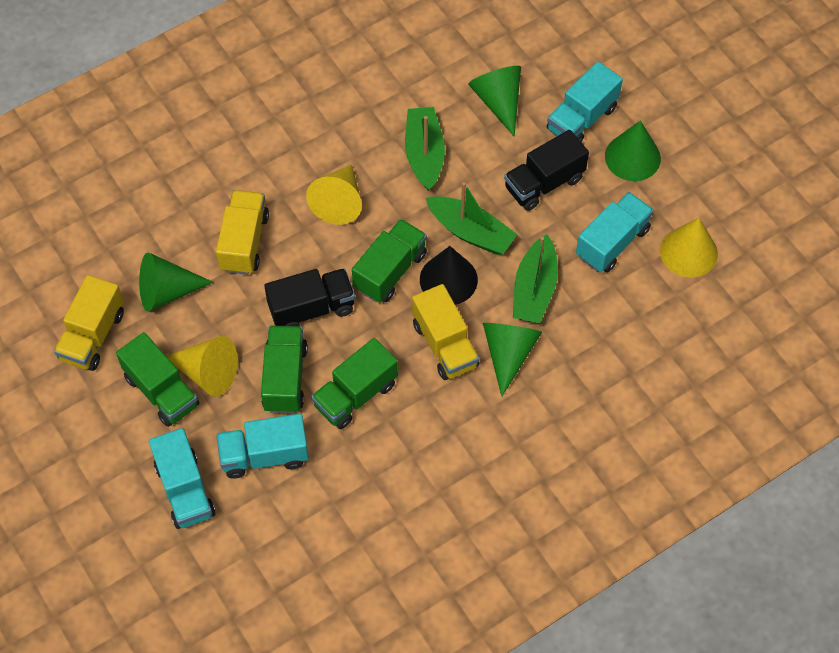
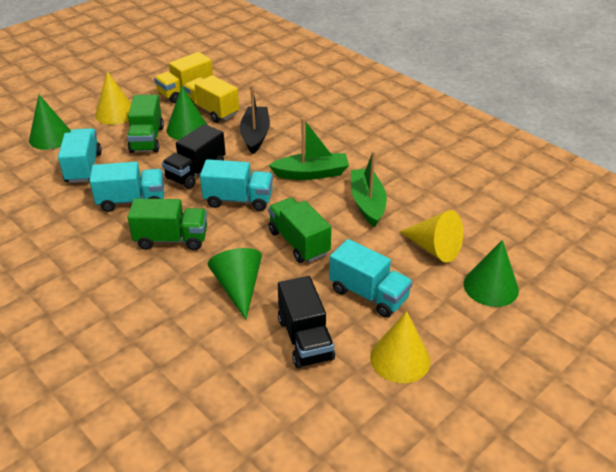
black boat: none = 0 -> [240,85,270,154] = 1
black cone: [420,246,478,305] = 1 -> none = 0
green boat: [405,107,445,191] [426,182,517,255] [513,234,558,324] = 3 -> [269,118,349,180] [351,151,387,227] = 2
green truck: [116,332,200,427] [261,326,308,413] [311,338,398,429] [352,219,427,303] = 4 -> [127,95,164,153] [128,199,207,250] [268,198,331,263] = 3
yellow truck: [54,275,124,371] [216,190,269,275] [412,284,479,380] = 3 -> [154,52,213,103] [183,75,239,123] = 2

